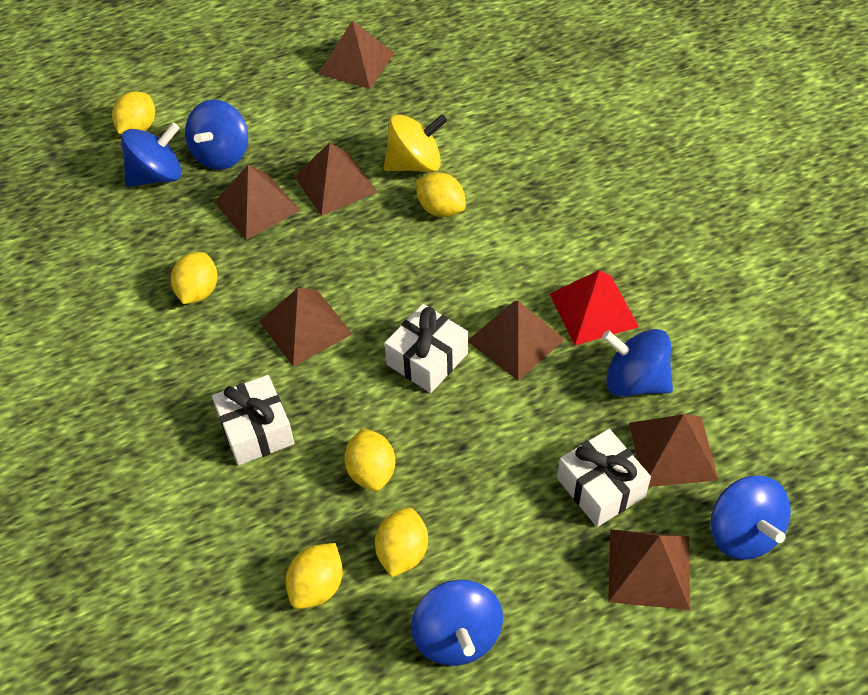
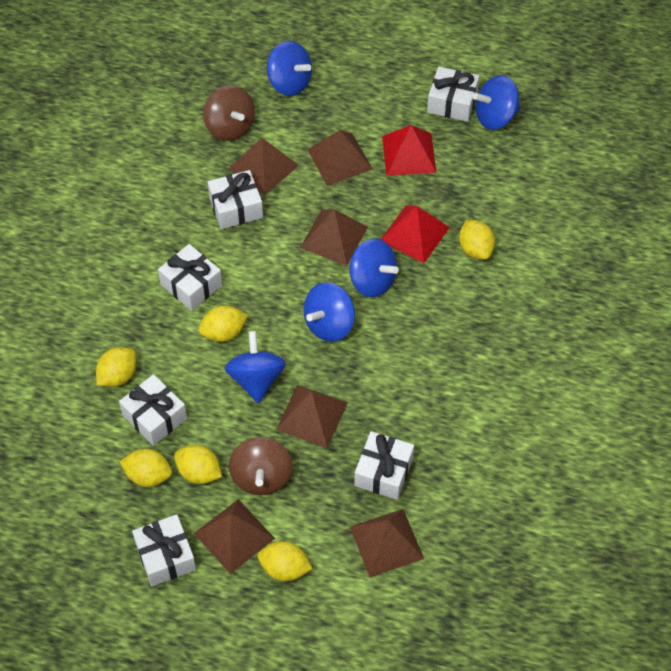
brown pyramid: [214,165,301,240] [259,288,352,367] [294,142,377,216] [318,20,394,89] [468,301,565,381] [608,529,690,610] [629,414,719,487] = 7 -> [194,499,275,574] [228,138,299,195] [276,385,348,448] [300,209,368,266] [307,130,373,186] [350,509,424,577] = 6
brown spinning top: none = 0 -> [203,85,255,141] [229,437,293,495] = 2
red pyramid: [550,270,639,345] = 1 -> [381,205,450,263] [382,125,436,176] = 2
white gift: [212,375,294,465] [384,304,468,393] [557,429,651,527] = 3 -> [119,374,187,446] [132,514,196,586] [158,244,222,311] [207,170,263,229] [354,431,414,500] [427,67,479,122] = 6
yellow spinning top: [384,114,448,172] = 1 -> none = 0

